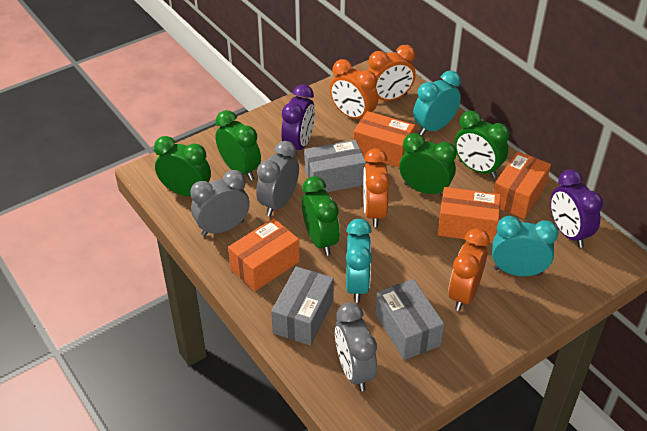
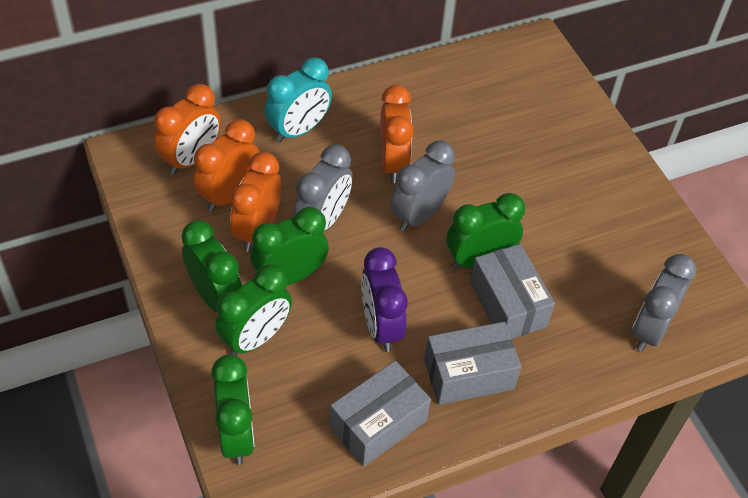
orange box: [228,218,300,291] [353,111,415,168] [437,187,501,243] [493,151,551,219] = 4 -> none = 0
purple clock: [281,85,315,157] [550,169,603,248] = 2 -> [361,247,408,352] = 1
turquoise clock: [346,219,372,303] [413,71,461,136] [492,216,559,276] = 3 -> [264,58,332,143] = 1

